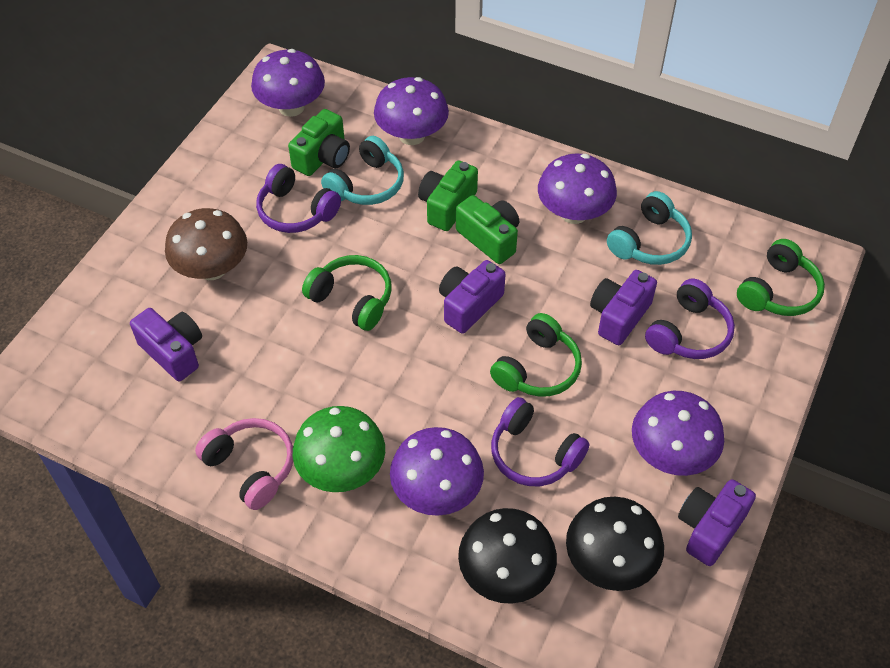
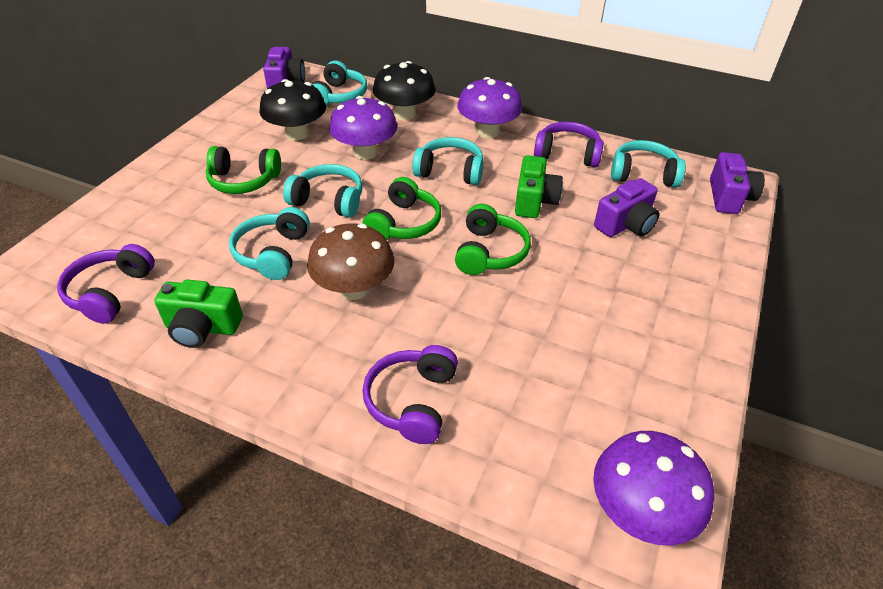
green camera: [288,109,350,176] [418,160,478,231] [456,195,519,264] = 3 -> [154,280,243,348] [515,155,563,218] = 2
green mushroom: [293,406,385,492] = 1 -> none = 0
pink headphones: [195,418,293,510] = 1 -> none = 0
purple camera: [130,308,202,381] [439,260,506,334] [590,270,657,345] [678,479,756,566] = 4 -> [263,47,305,89] [594,178,659,237] [710,152,765,214] = 3
purple mushroom: [251,49,325,117] [374,77,449,145] [390,427,484,516] [538,153,617,224] [632,391,724,476] = 5 -> [329,96,398,160] [457,77,522,138] [593,431,714,545] = 3
turquoise headphones: [321,136,404,205] [607,191,692,265] = 2 -> [229,207,310,280] [283,164,362,218] [312,61,367,106] [412,137,484,185] [611,140,686,188] = 5

